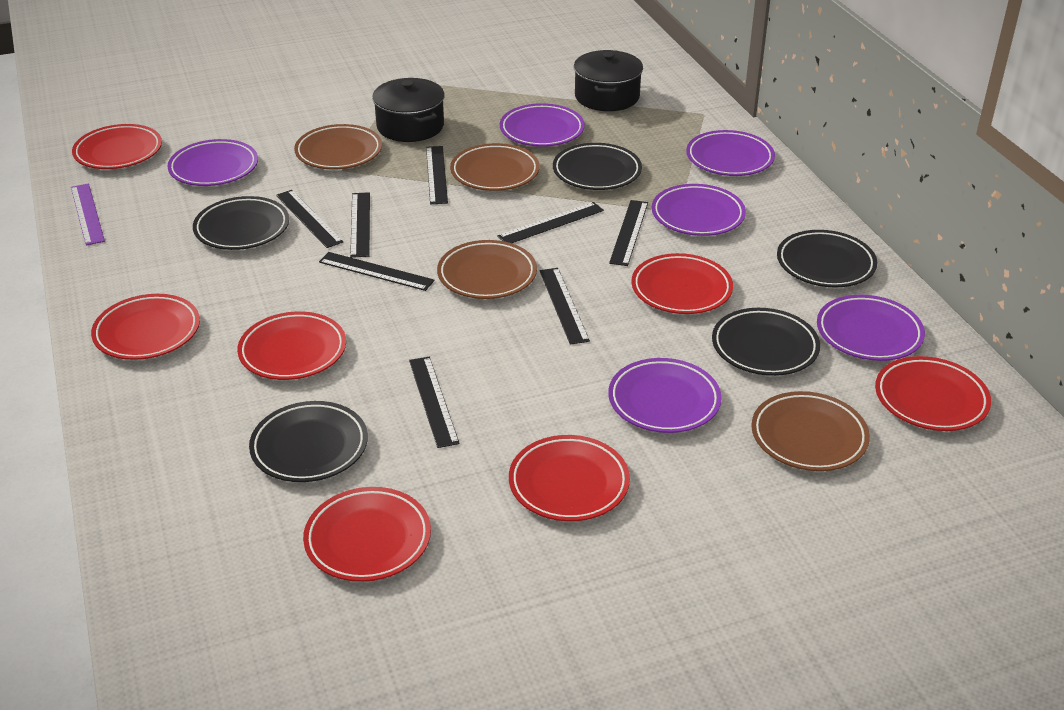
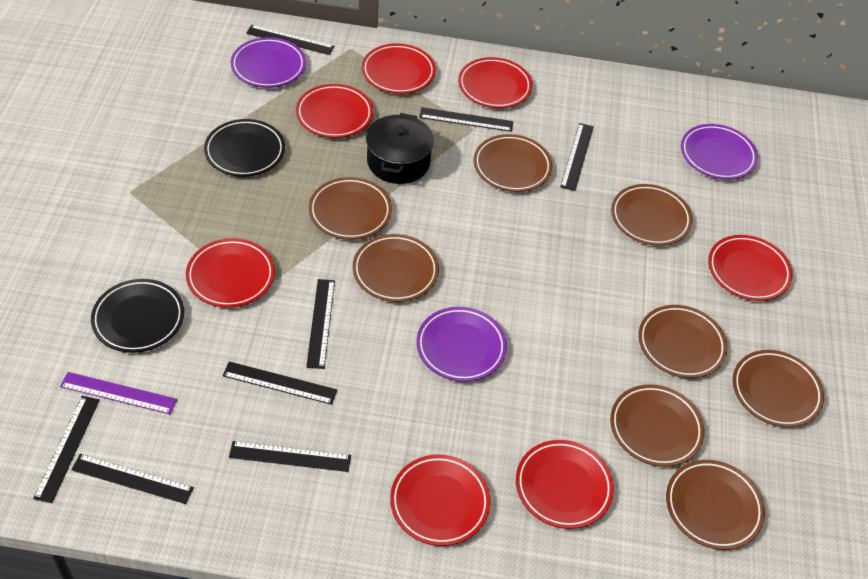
black plate: [193,196,289,250] [249,401,368,482] [553,143,642,190] [712,308,820,376] [777,230,877,288] = 5 -> [91,279,184,353] [204,119,285,177] = 2
black pot: [372,78,445,142] [574,50,643,111] = 2 -> [366,113,434,184] = 1
brown plate: [294,124,382,169] [437,240,537,299] [450,143,540,191] [751,391,870,471] = 4 -> [309,177,392,240] [353,234,439,302] [474,134,552,192] [610,384,704,467] [611,184,693,246] [638,305,727,378] [666,460,765,550] [733,350,824,428] = 8
purple plate: [167,139,258,186] [500,103,585,147] [608,358,722,433] [652,184,746,236] [686,130,775,176] [817,295,925,361] = 6 -> [231,37,306,88] [416,307,507,382] [681,124,758,180] = 3

